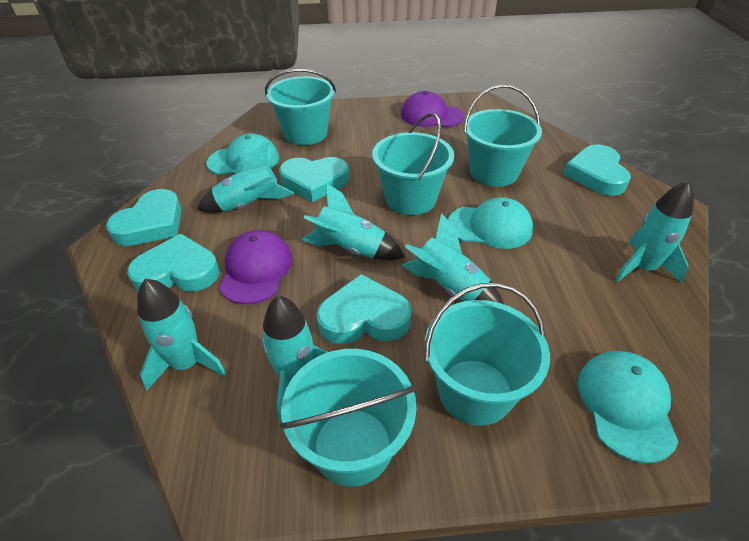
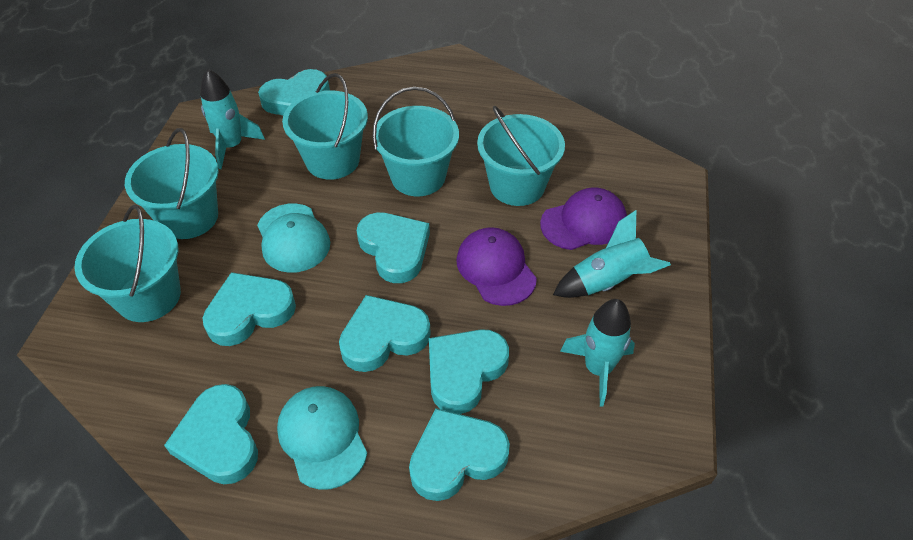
turquoise cap: [206,134,279,175] [448,197,533,249] [578,351,678,463] = 3 -> [257,204,330,273] [277,386,367,490] = 2
turquoise heart: [106,189,182,246] [127,234,219,292] [279,157,349,202] [316,274,411,344] [563,144,631,196] = 5 -> [164,384,258,484] [202,272,296,346] [258,69,330,115] [339,295,431,372] [357,212,430,283] [409,408,510,501] [429,329,509,414] = 7
turquoise rocket: [137,278,227,391] [197,142,294,213] [262,296,328,421] [302,184,405,260] [402,213,503,304] [615,181,694,282] = 6 -> [200,69,265,169] [553,210,671,298] [560,299,635,407] = 3

